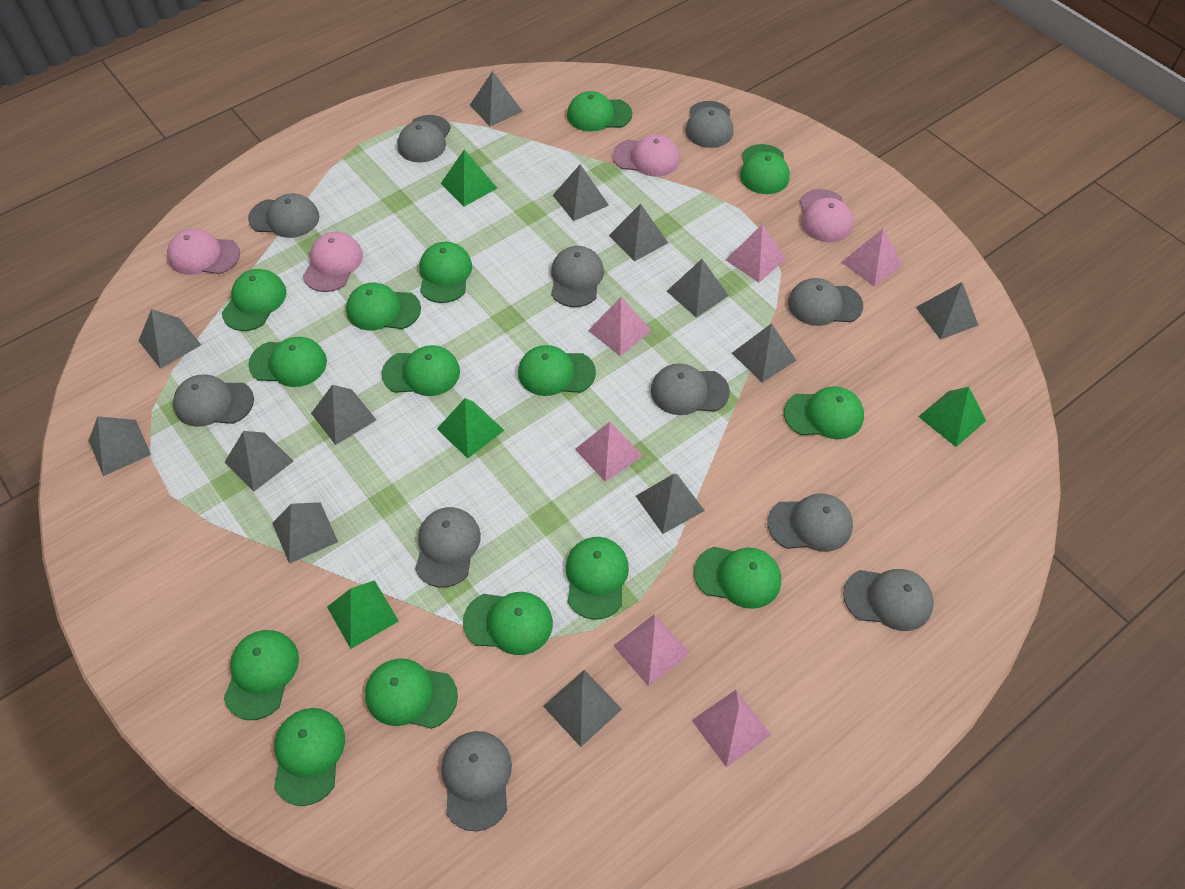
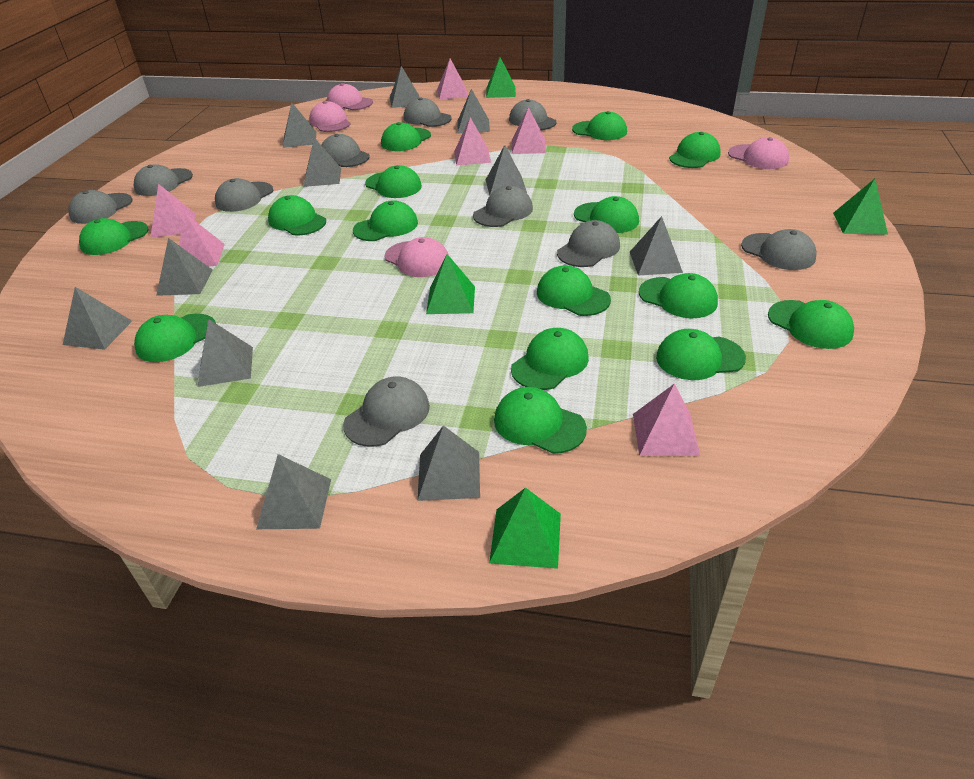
grey cap: [173,374,254,427] [248,193,319,238] [397,115,451,162] [415,507,481,587] [441,731,512,831] [551,246,604,307] [651,363,730,415] [685,101,734,148] [767,493,853,552] [788,278,863,326] [843,569,934,631] = 11 -> [68,190,132,224] [133,164,193,196] [215,178,273,212] [322,134,370,167] [343,377,430,447] [404,97,451,127] [473,186,533,227] [509,99,556,130] [557,220,620,267] [741,229,817,270] = 10
grey pyramid: [89,416,151,476] [139,309,201,369] [225,431,294,491] [272,502,338,564] [311,385,376,445] [470,71,523,127] [543,670,622,747] [553,164,609,221] [609,203,668,262] [636,474,705,534] [667,259,729,318] [732,323,796,383] [916,282,978,340] = 13 -> [63,287,132,350] [156,238,213,296] [197,319,253,387] [256,454,331,529] [283,102,316,148] [303,137,341,187] [390,66,419,108] [417,425,480,501] [457,89,490,134] [486,145,527,196] [630,216,683,275] = 11

